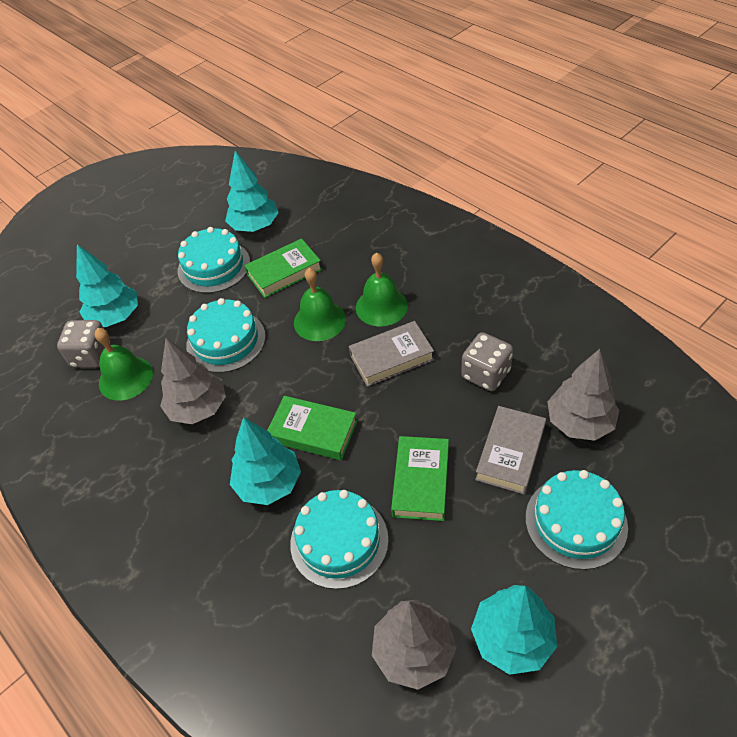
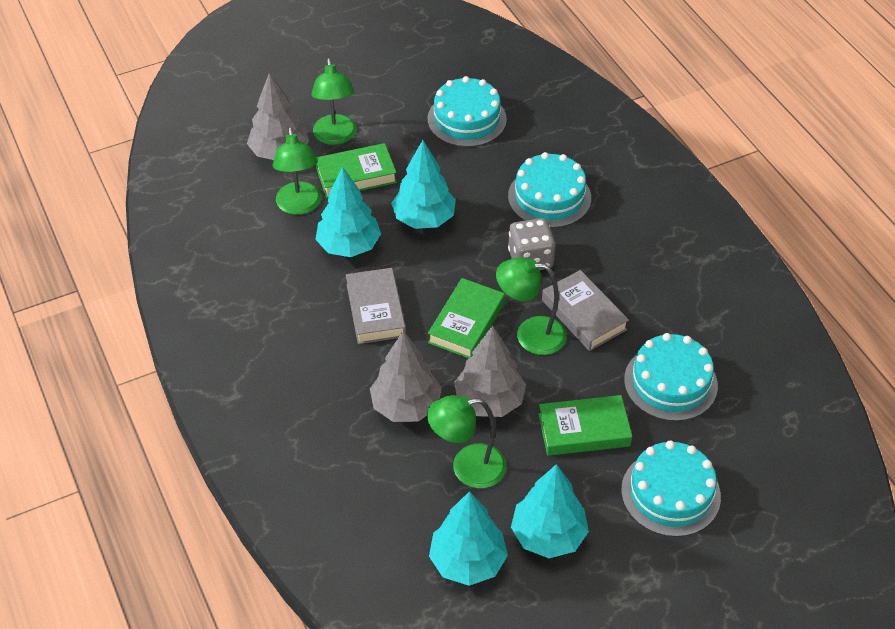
green bell: [95,328,153,401] [294,268,346,341] [356,253,408,326] = 3 -> none = 0
green lamp: none = 0 -> [273,127,321,215] [311,58,356,145] [427,395,507,488] [496,257,567,355] = 4
grey dice: [57,320,111,368] [461,332,513,391] = 2 -> [508,218,555,270] = 1

